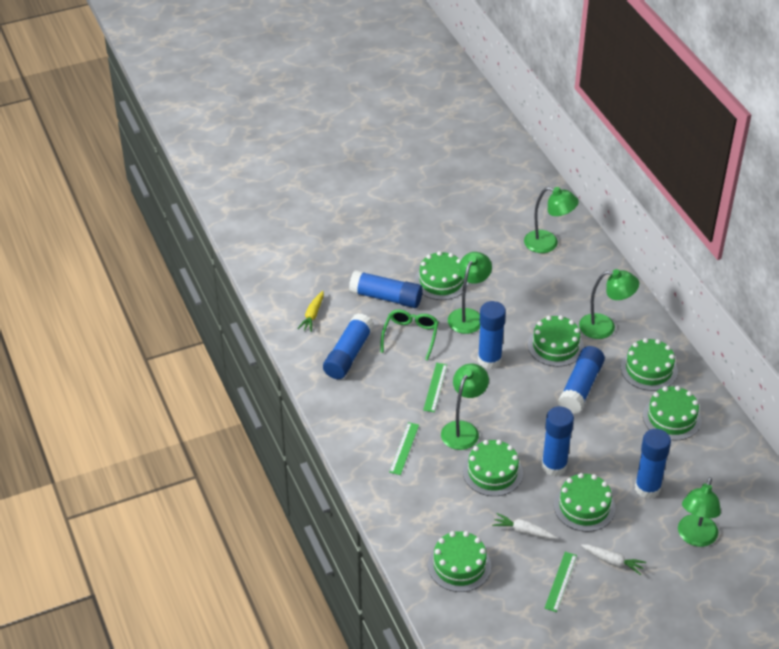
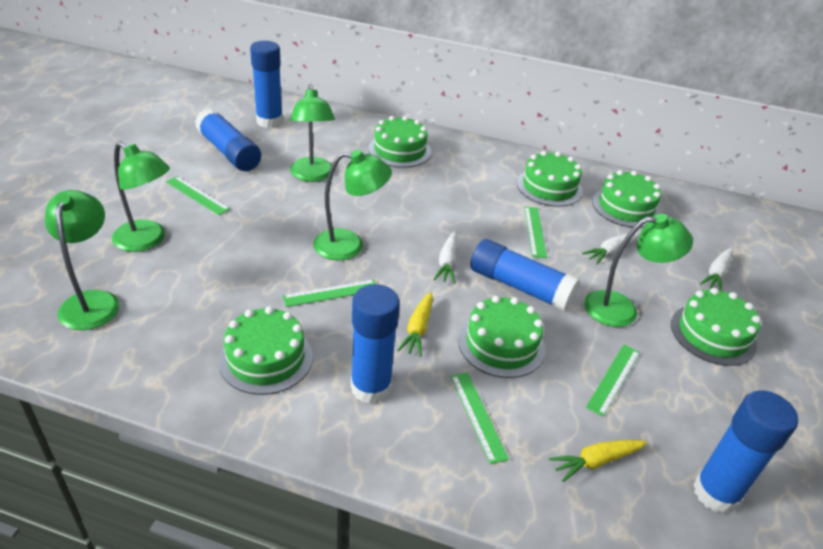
blue glue stick: [323,313,374,379] [349,270,423,308] [478,301,506,369] [542,406,574,476] [558,346,605,414] [635,429,671,499] = 6 -> [195,108,261,171] [250,41,283,128] [351,284,400,404] [470,239,580,311] [693,390,798,514] = 5
green cake: [415,251,468,300] [428,531,491,592] [463,440,523,496] [528,315,584,367] [554,473,615,532] [621,338,678,391] [643,386,701,440] = 7 -> [218,306,313,395] [368,116,431,168] [458,296,545,378] [517,151,583,207] [592,170,661,228] [671,288,761,366] = 6
green glasses: [381,309,439,361] = 1 -> none = 0
green ruler: [389,422,419,475] [423,363,447,412] [544,552,577,612] = 3 -> [166,176,230,215] [283,279,376,307] [451,372,509,464] [524,207,547,258] [586,345,640,417] = 5
white carrot: [492,513,557,539] [581,544,646,575] = 2 -> [433,231,457,284] [582,233,640,265] [700,248,733,291] = 3
yellow carrot: [297,291,324,332] = 1 -> [397,292,433,357] [549,440,647,482] = 2

